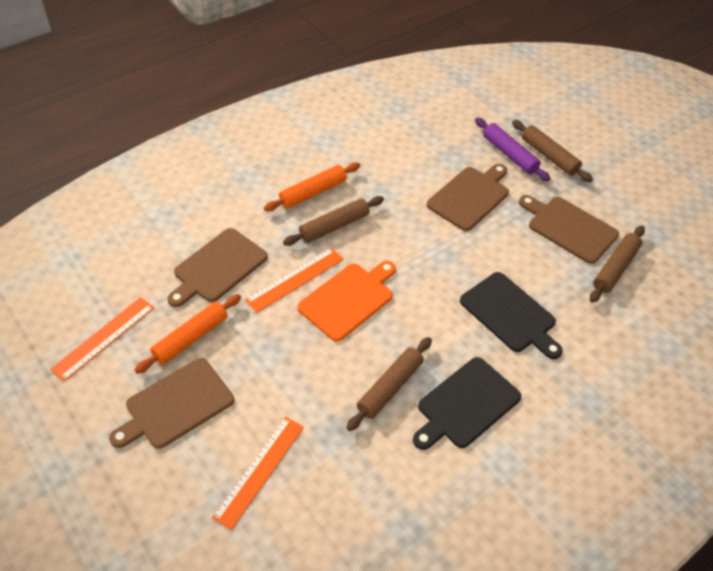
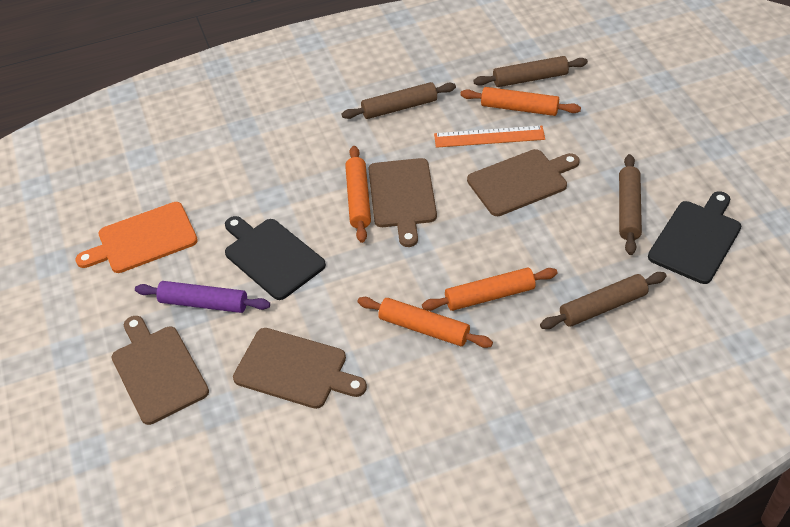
orange rolling pin: [134,294,241,374] [264,163,360,211] = 2 -> [345,146,371,243] [357,297,493,348] [422,268,557,311] [460,87,581,116] = 4
orange ruler: [50,297,154,381] [212,417,304,530] [245,248,343,313] = 3 -> [434,126,545,148] = 1

